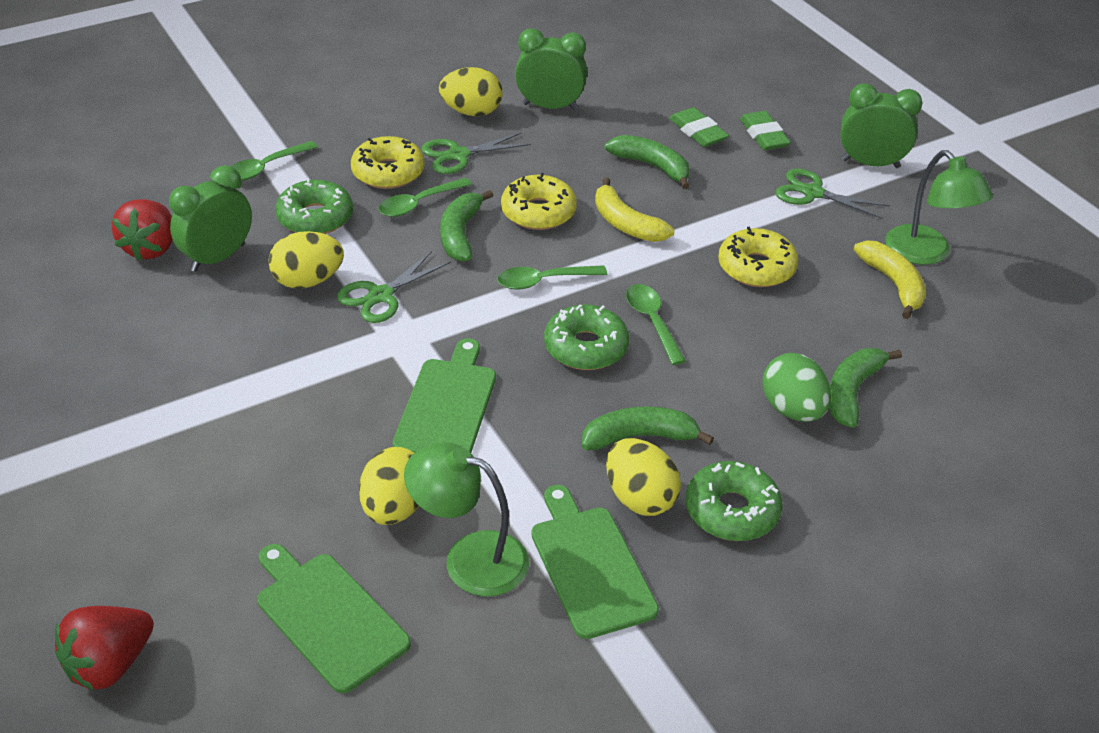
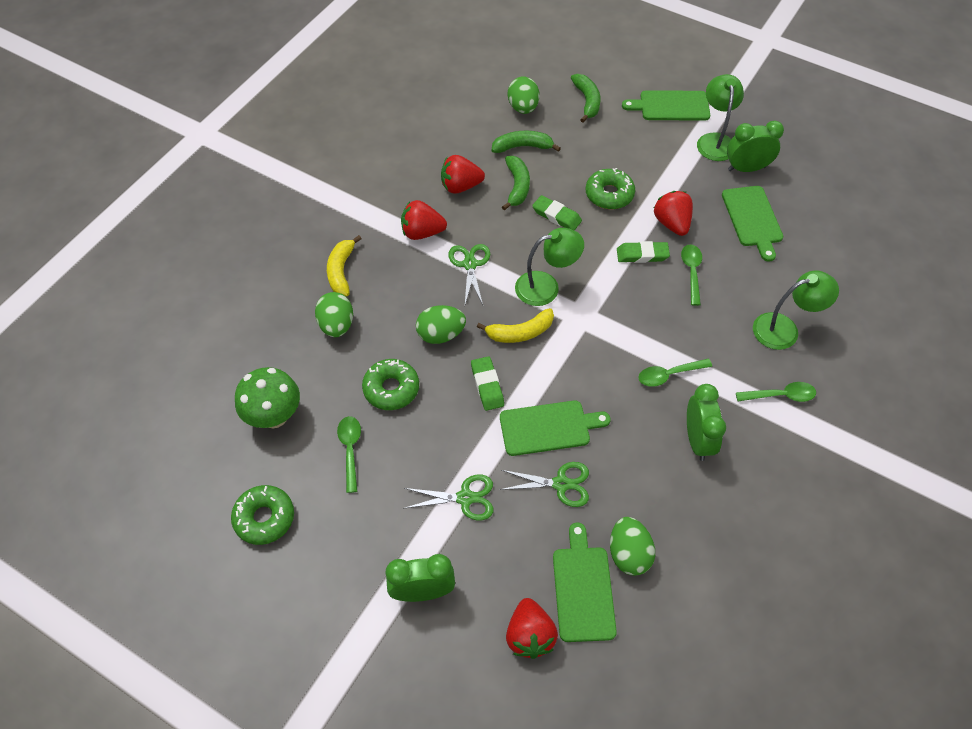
green banana: [440,190,493,262] [582,406,714,450] [604,135,690,189] [829,348,902,428] = 4 -> [492,131,561,153] [502,156,530,211] [571,74,601,122] = 3
green cutting board: [257,544,411,693] [393,338,496,453] [531,485,659,639] = 3 -> [500,400,611,456] [553,523,617,642] [622,90,710,121] [722,186,783,262] = 4
green egg: [762,353,831,422] = 1 -> [315,292,353,337] [416,305,466,344] [508,76,540,114] [610,517,655,576] = 4
green eraser: [669,107,729,147] [740,111,791,150] = 2 -> [471,356,504,411] [532,195,582,231] [617,241,670,263] = 3
green lamp: [404,442,529,596] [885,150,993,265] = 2 -> [515,228,584,306] [697,74,744,161] [753,270,839,350] = 3
green mushroom: none = 0 -> [235,367,300,428] = 1
red strawberry: [55,606,154,690] [112,199,173,261] = 2 -> [401,200,447,240] [441,155,485,194] [506,598,558,659] [654,191,693,236] = 4
yellow donut: [351,136,425,189] [501,173,577,230] [719,227,798,287] = 3 -> none = 0
yellow egg: [268,231,344,289] [359,447,419,525] [439,67,502,116] [606,438,681,516] = 4 -> none = 0

